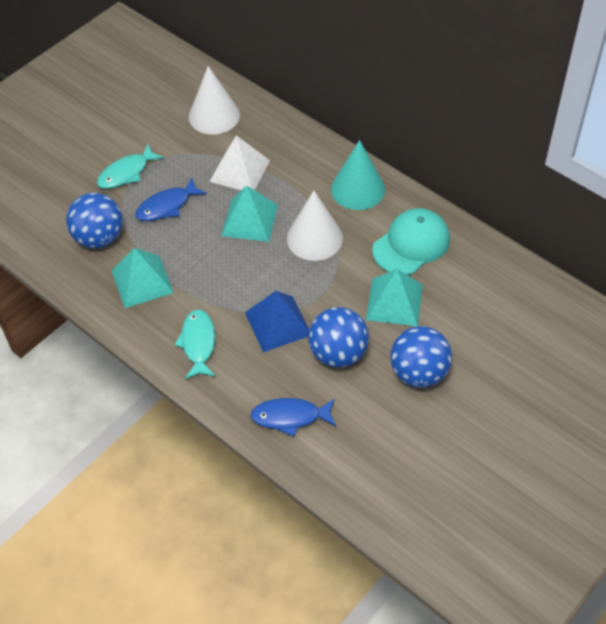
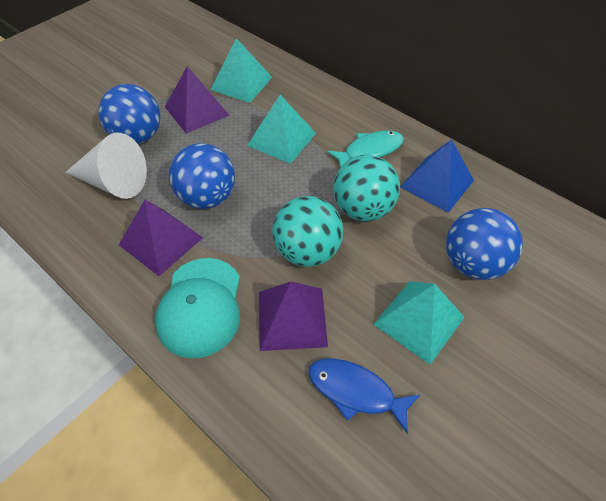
blue fish: [135,178,207,221] [250,398,336,437] = 2 -> [309,358,421,434] = 1
purple pyramid: none = 0 -> [119,200,203,276] [165,66,229,133] [259,281,328,351] = 3
turquoise ball: none = 0 -> [272,196,343,267] [333,155,400,221] = 2
turquoise cone: [331,140,385,210] = 1 -> none = 0
turquoise fish: [97,144,164,189] [174,309,215,379] = 2 -> [327,131,404,168] = 1
white cone: [189,66,240,134] [287,191,343,261] = 2 -> [65,133,147,199] = 1
white pyramid: [209,135,270,190] = 1 -> none = 0

